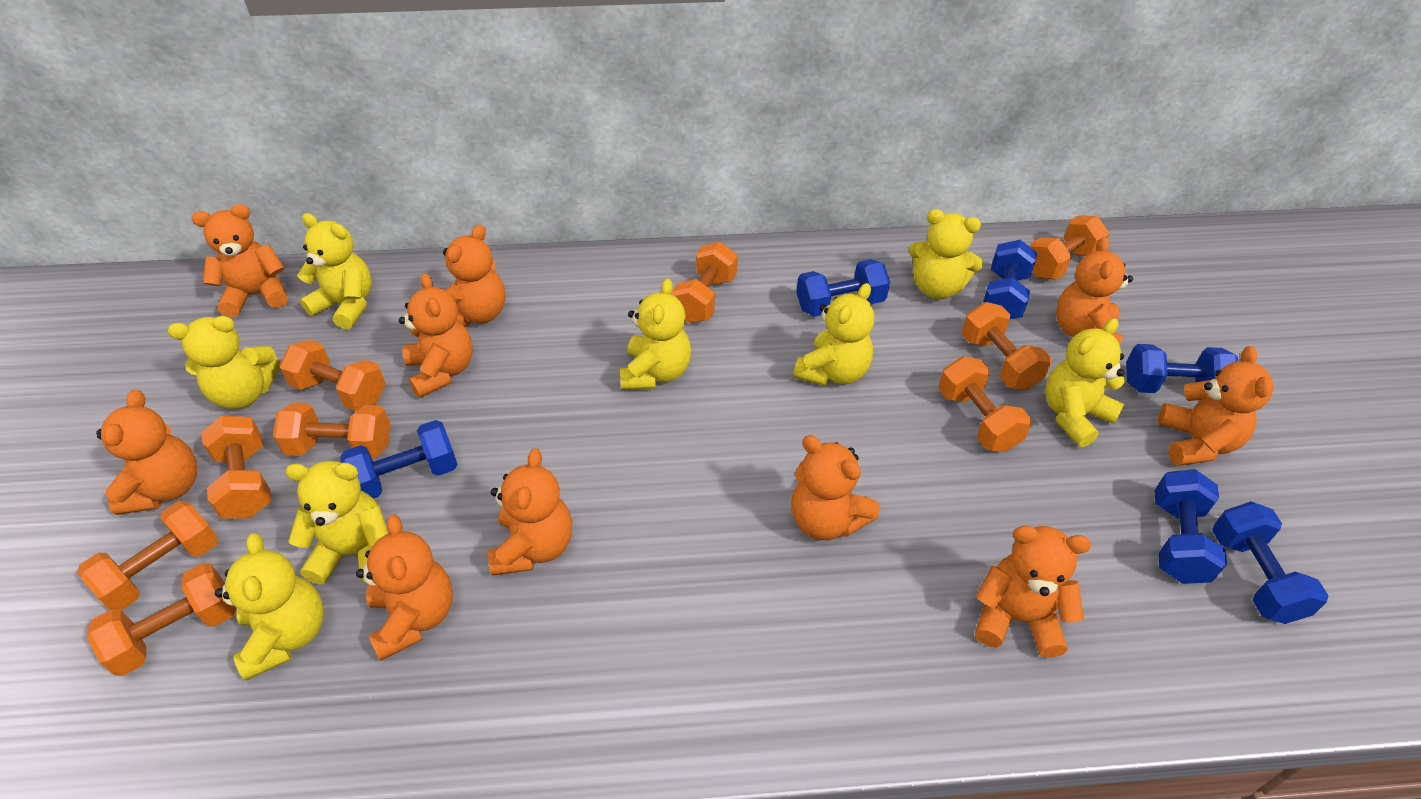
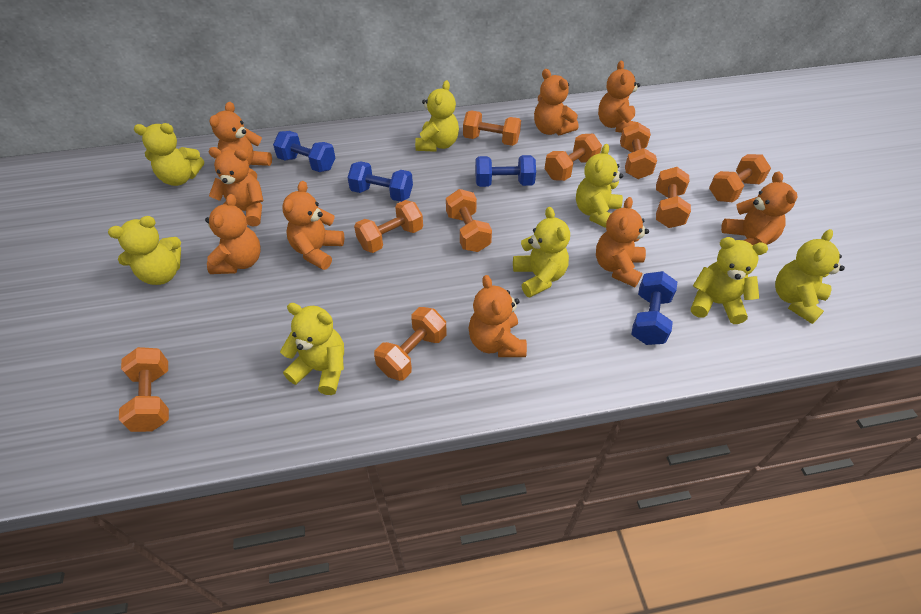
blue dumbbell: [340,420,458,499] [796,259,890,317] [983,240,1037,319] [1126,344,1238,393] [1155,469,1227,584] [1212,501,1329,624] = 6 -> [273,131,335,172] [347,161,413,202] [475,155,536,187] [631,271,677,345] = 4
orange teddy bear: [96,390,197,515] [192,204,288,317] [356,514,453,661] [399,273,473,398] [443,224,505,326] [488,448,572,575] [791,435,879,540] [975,526,1091,658] [1056,237,1133,345] [1158,346,1274,466] = 10 -> [205,194,261,274] [208,147,264,227] [210,102,272,179] [282,181,344,270] [469,275,527,357] [534,69,578,136] [596,197,649,287] [598,60,640,133] [721,171,797,245] = 9

